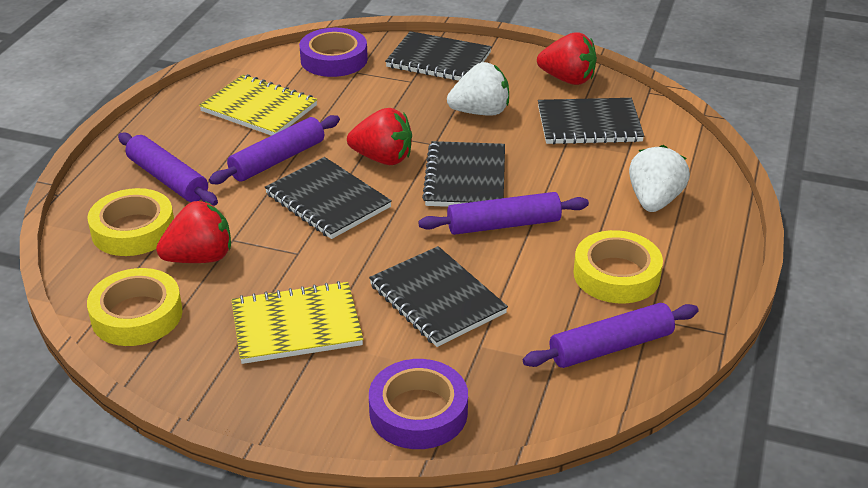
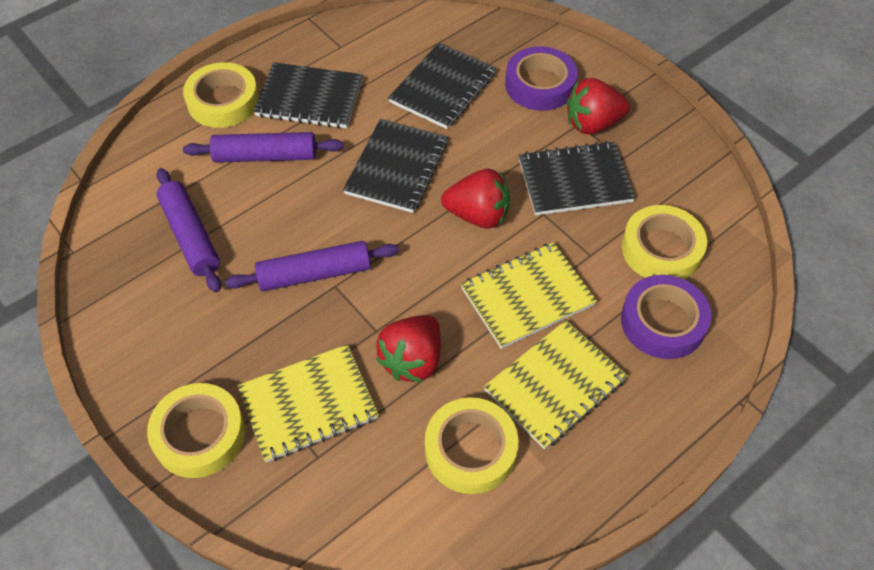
black notebook: [265,157,392,239] [369,246,508,347] [385,31,492,81] [422,141,505,207] [538,98,644,144] = 5 -> [254,62,363,129] [343,119,448,213] [388,43,496,129] [519,141,635,215] = 4
purple rolling pin: [118,132,218,206] [209,115,340,184] [418,192,589,235] [523,303,699,368] = 4 -> [156,168,221,292] [183,132,343,163] [225,241,399,291] = 3
white strawberry: [447,62,509,116] [629,145,690,212] = 2 -> none = 0
yellow notebook: [199,74,317,136] [231,281,364,364] = 2 -> [238,344,379,462] [461,242,597,349] [484,320,628,450] = 3
yellow tape: [87,188,174,256] [87,268,183,346] [574,230,663,303] = 3 -> [147,383,245,478] [183,62,259,128] [425,397,518,494] [622,205,707,279] = 4

